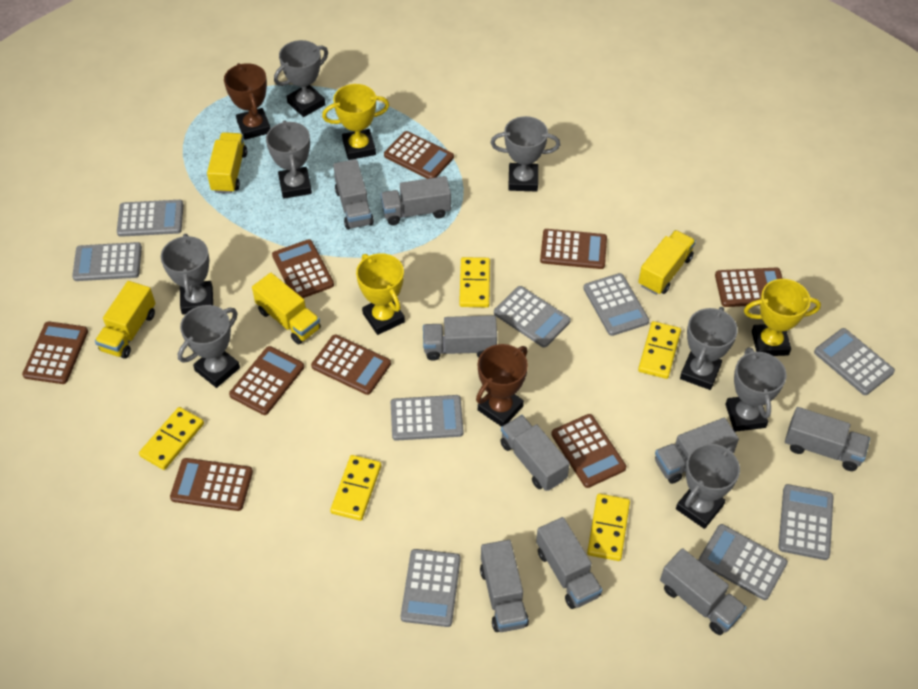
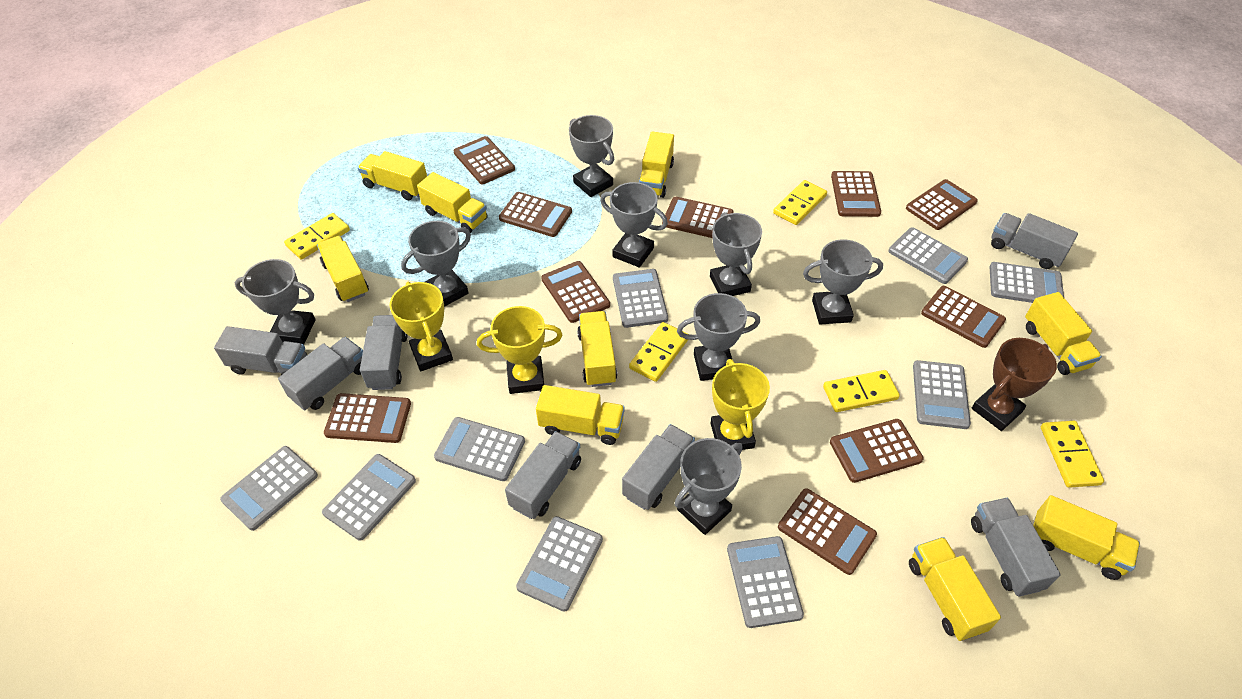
brown calculator: [22,321,88,384] [170,458,253,511] [229,346,304,415] [272,239,334,298] [311,335,391,395] [384,131,454,179] [540,229,607,269] [551,414,626,488] [715,268,783,307] = 9 -> [324,393,411,443] [454,136,515,184] [499,192,572,237] [541,261,610,323] [662,197,734,238] [778,488,877,575] [830,419,924,483] [831,171,881,217] [906,179,978,230] [921,286,1006,348] = 10
brown trophy: [224,63,271,140] [476,344,528,427] = 2 -> [972,338,1057,431] = 1
grey truck: [333,159,374,230] [381,176,451,225] [423,315,497,361] [480,540,529,632] [500,415,570,491] [536,517,602,609] [655,418,739,484] [660,548,747,635] [785,407,870,471] = 9 -> [214,326,307,375] [278,337,363,411] [360,315,408,390] [505,431,581,519] [622,424,695,510] [971,498,1061,596] [991,213,1078,269] = 7
yellow truck: [95,281,155,358] [207,132,247,194] [252,273,321,345] [638,230,696,295] = 4 -> [317,236,369,302] [358,151,427,200] [417,172,488,233] [536,385,625,445] [577,311,617,387] [639,131,674,198] [909,537,1001,641] [1025,292,1102,375] [1033,495,1140,580] = 9

